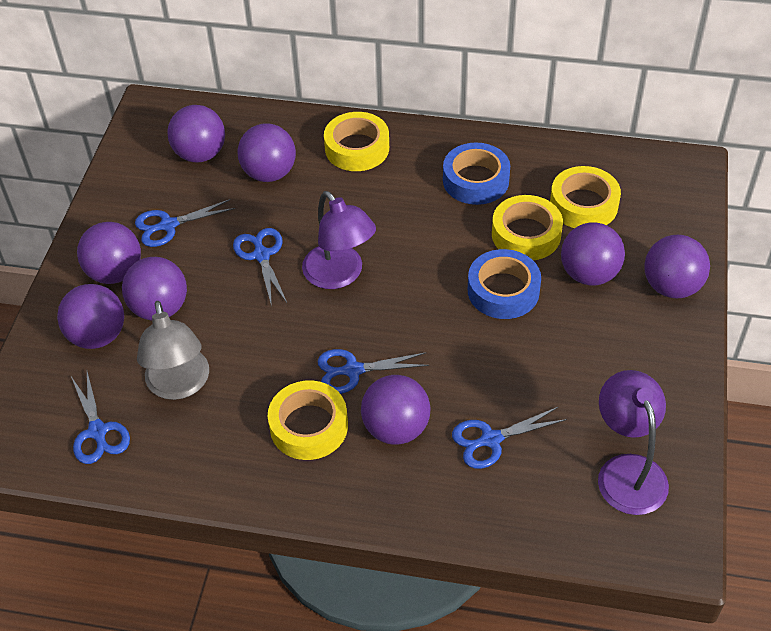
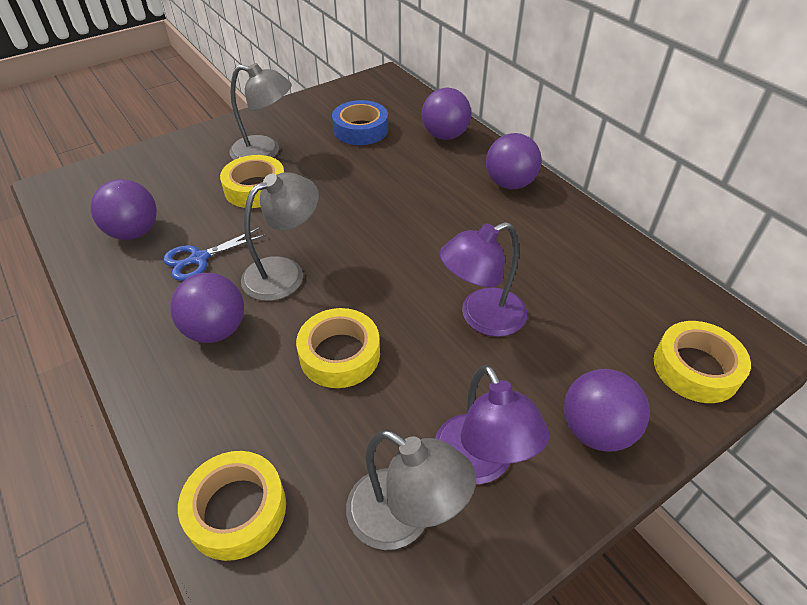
blue scissors: [71,371,130,464] [135,199,235,247] [233,228,287,307] [317,349,429,394] [452,407,567,469] = 5 -> [163,227,266,281] = 1
blue tape: [443,143,510,205] [468,249,541,319] = 2 -> [332,100,388,145] = 1
grey lamp: [137,301,209,400] = 1 -> [229,63,292,160] [241,172,319,301] [346,430,476,550] = 3
purple ball: [57,284,124,349] [77,222,141,284] [122,257,187,320] [167,105,225,162] [237,123,296,182] [361,375,430,445] [561,223,625,286] [644,235,710,299] = 8 -> [91,179,157,240] [170,273,244,343] [422,88,471,140] [486,133,542,189] [564,369,650,452] = 5

